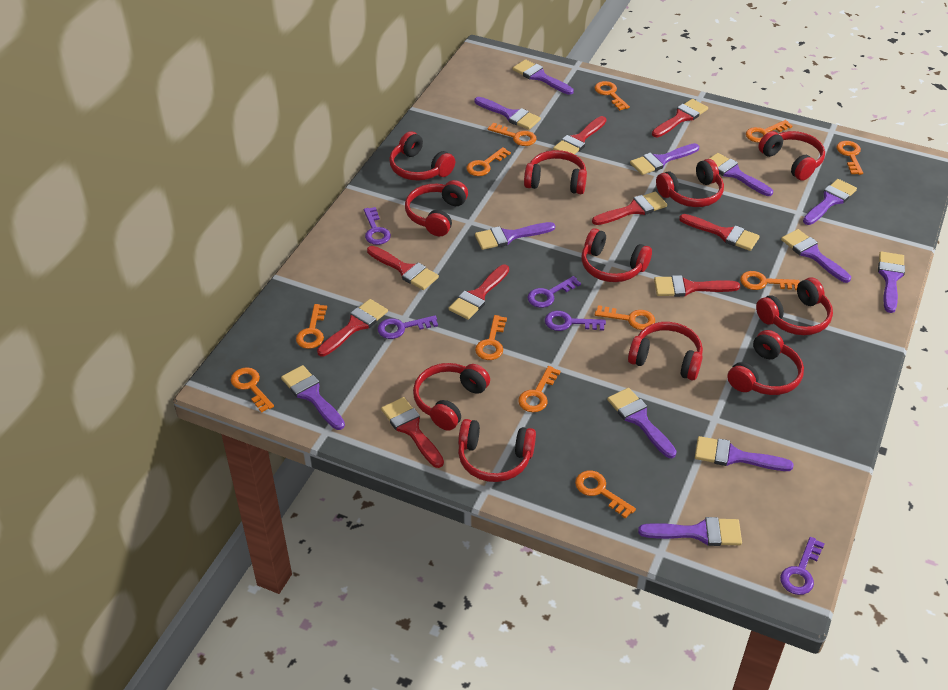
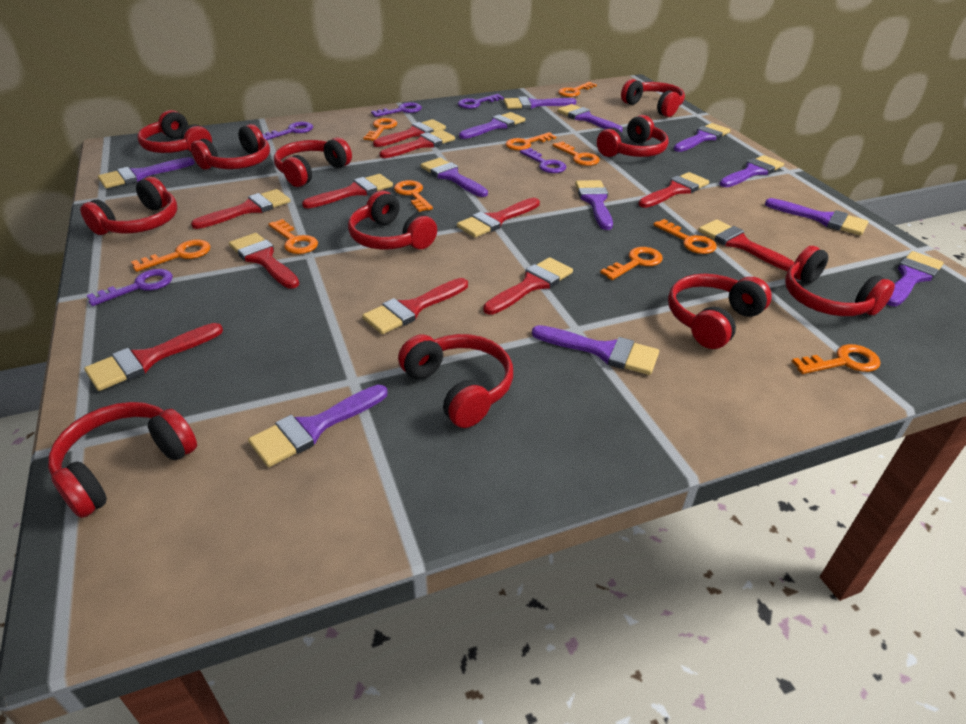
orange key: [231,367,274,413] [296,304,327,349] [466,147,511,176] [475,315,507,360] [488,123,536,146] [518,366,561,412] [575,471,636,519] [595,81,630,110] [595,305,655,330] [740,271,800,290] [746,120,792,142] [836,141,863,175] = 12 -> [131,240,211,272] [268,219,318,254] [363,118,397,141] [394,180,433,212] [505,132,556,151] [553,141,600,166] [558,82,597,97] [600,247,663,280] [653,219,717,254] [791,344,881,374] = 10
red brush: [317,299,388,356] [367,246,439,290] [381,397,444,468] [449,265,509,320] [553,116,606,154] [592,192,667,225] [652,99,708,137] [654,275,740,297] [679,214,760,251] = 9 -> [84,323,223,391] [191,189,290,229] [229,233,299,288] [302,174,393,208] [362,278,468,334] [373,119,446,147] [380,130,455,158] [457,198,540,238] [483,257,573,315] [638,172,709,208] [698,219,795,271] = 11

